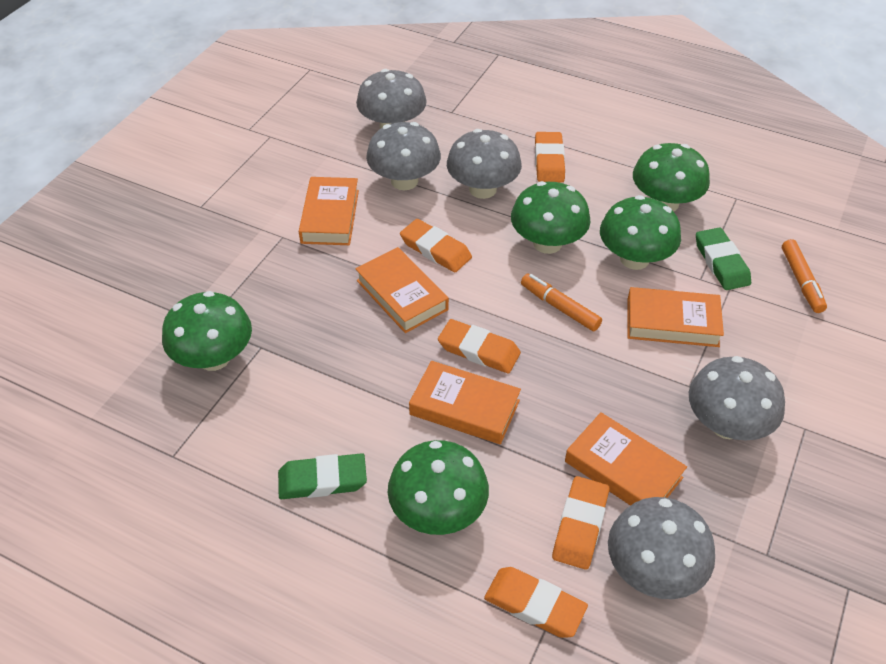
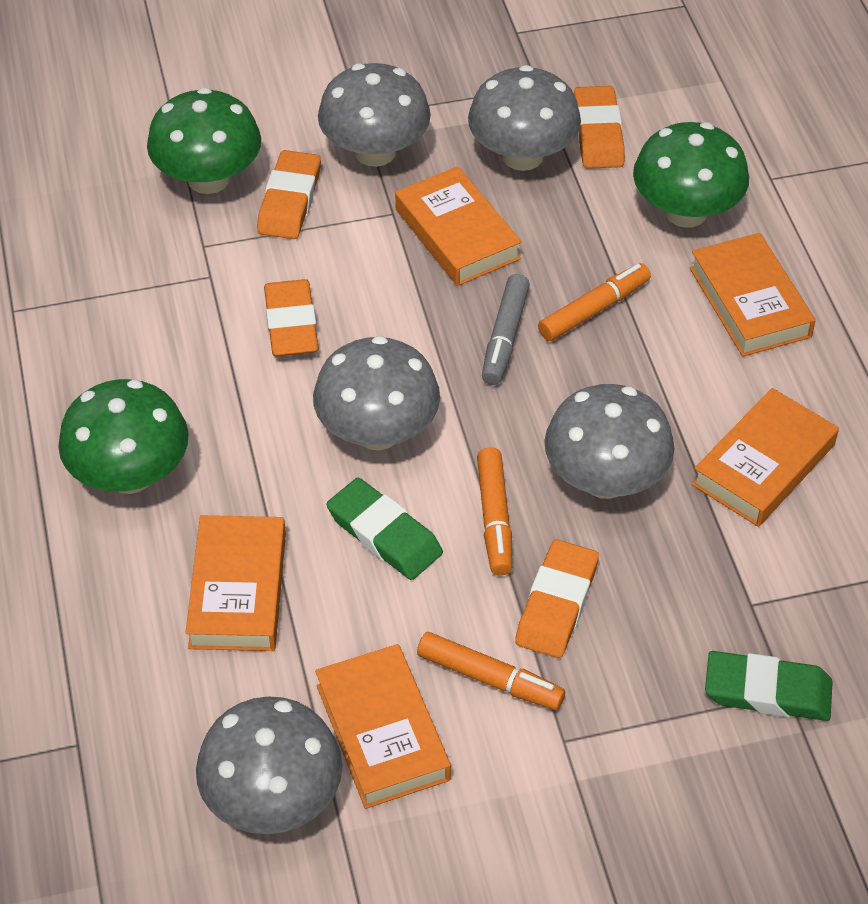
green mushroom: [162,291,252,371] [388,440,489,535] [511,181,590,254] [600,195,681,270] [633,143,710,211] = 5 -> [58,379,189,494] [147,88,261,194] [633,122,749,227] = 3
grey marker: none = 0 -> [482,274,530,385] = 1
orange eraser: [400,219,472,272] [438,319,521,373] [484,567,588,638] [535,132,565,183] [552,476,609,570] = 5 -> [257,150,321,239] [264,279,319,356] [515,539,599,658] [574,86,625,169] = 4
orange marker: [521,274,602,331] [782,239,827,313] = 2 -> [417,632,565,710] [477,447,512,576] [538,263,651,341] = 3

